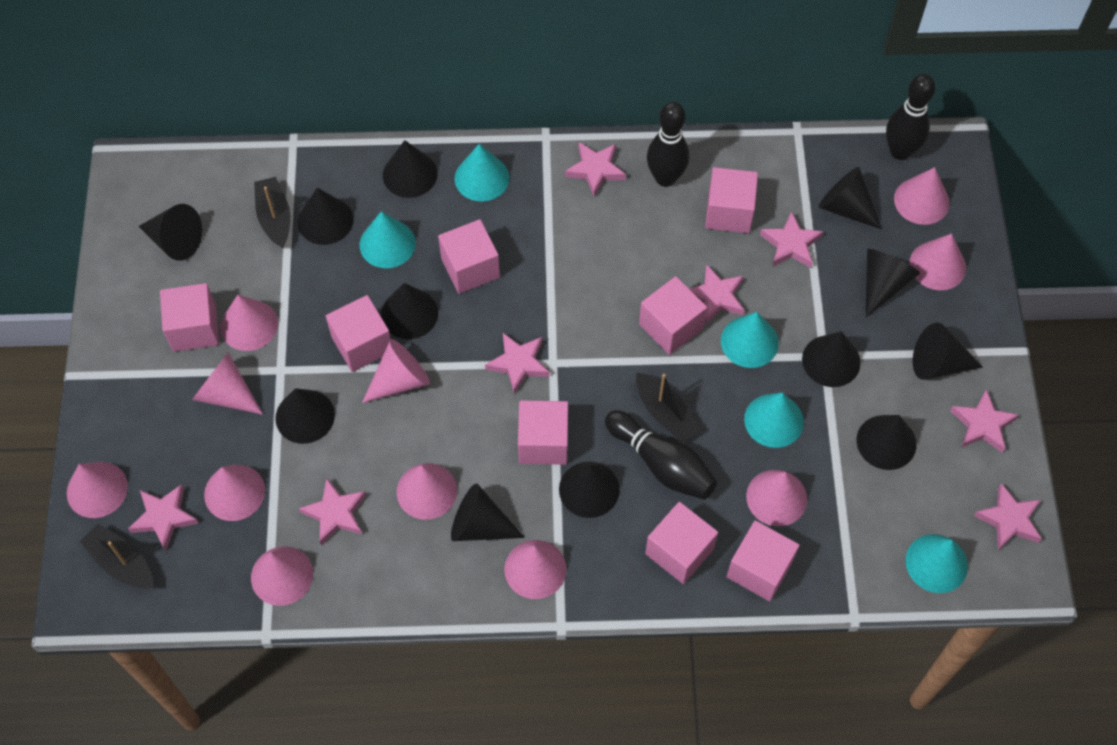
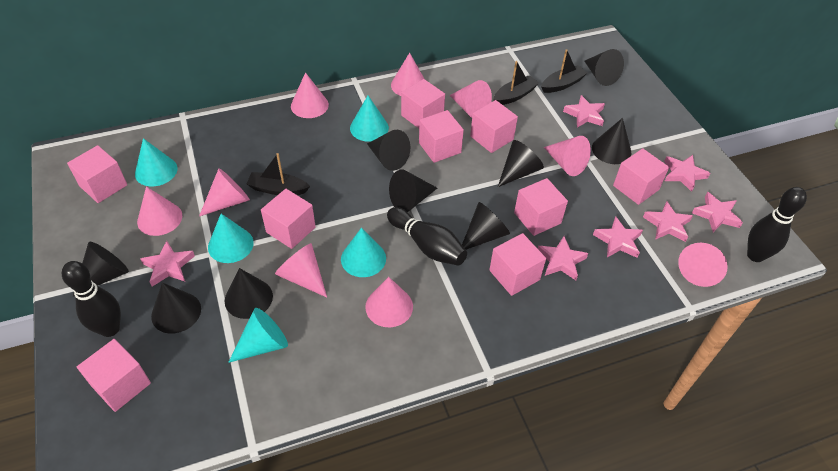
black cone: [138,204,202,261] [275,388,335,444] [298,188,353,245] [381,283,438,339] [383,140,438,198] [451,484,525,541] [559,462,620,518] [802,331,861,387] [819,167,882,230] [857,415,916,470] [866,249,920,317] [913,323,983,380] = 12 -> [73,242,129,296] [151,282,201,334] [225,268,273,319] [367,130,410,171] [389,170,437,212] [462,202,510,250] [498,140,544,187] [584,49,624,86] [592,118,631,164] = 9
pink cone: [67,462,128,518] [192,353,263,415] [204,465,265,521] [220,295,278,351] [251,546,313,606] [362,339,430,403] [397,463,457,520] [505,540,567,599] [746,470,807,526] [894,167,950,225] [909,233,966,290] = 11 -> [137,186,182,236] [199,168,250,216] [275,243,327,297] [291,72,329,118] [365,277,413,327] [391,53,424,96] [450,80,492,118] [544,136,591,176] [678,243,728,287] = 9
pink cube: [160,283,219,352] [326,295,391,372] [438,219,500,294] [518,401,568,465] [639,276,707,355] [645,502,718,584] [705,167,758,233] [727,520,800,601] = 8 -> [67,145,127,203] [77,339,151,412] [261,189,316,249] [401,79,445,128] [419,110,464,163] [470,100,518,153] [489,233,546,296] [514,178,568,236] [613,148,669,205] = 9
pink star: [128,484,199,551] [299,479,366,545] [485,333,550,394] [565,142,626,196] [690,264,744,324] [760,211,823,268] [950,389,1019,453] [974,483,1042,550] = 8 -> [141,241,195,287] [538,236,588,280] [563,95,605,128] [593,216,643,258] [643,201,693,242] [664,155,710,192] [692,192,743,232] = 7

